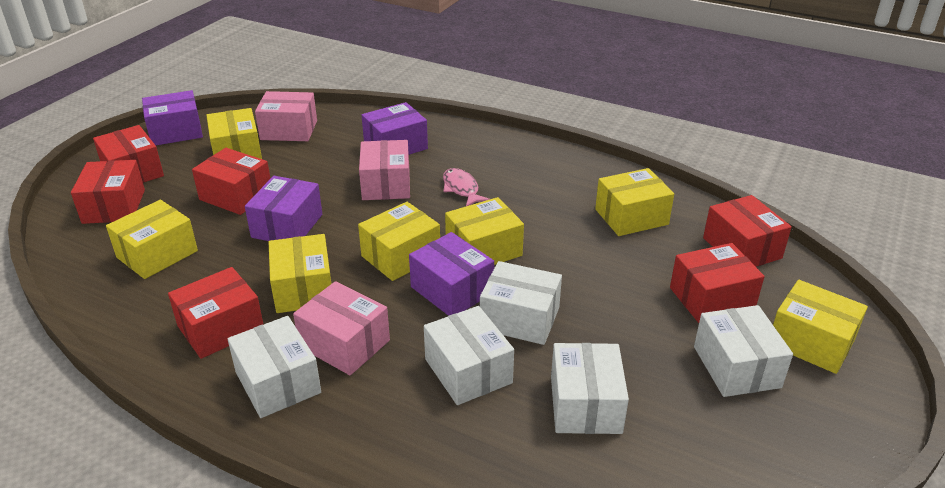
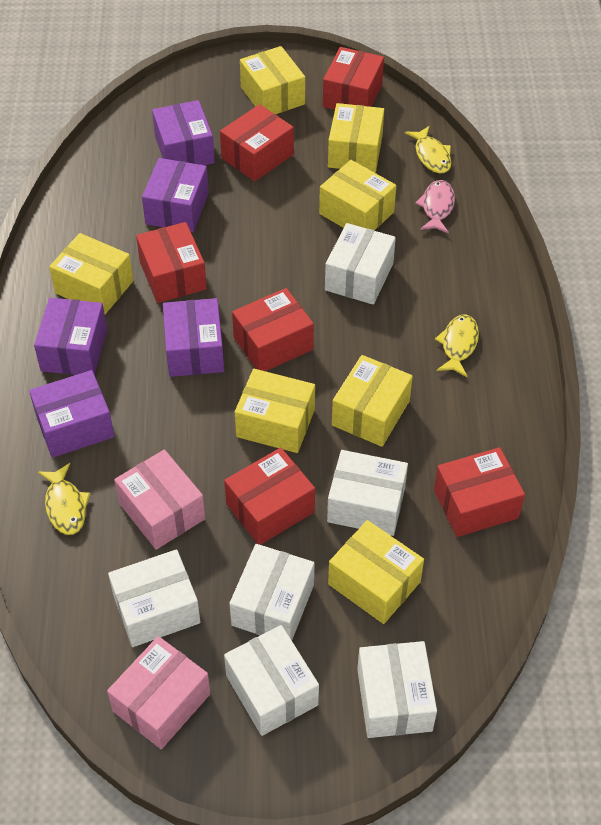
pink box: [255,91,317,141] [293,281,390,375] [359,140,410,200] = 3 -> [107,636,210,749] [114,450,205,550] = 2
purple box: [142,90,203,145] [245,176,322,241] [362,102,428,155] [409,232,494,316] = 4 -> [29,370,114,458] [34,298,107,375] [142,158,209,232] [152,100,215,165] [163,298,224,377] = 5
white box: [228,316,321,418] [424,306,514,405] [480,261,562,345] [551,343,629,434] [694,305,793,397] = 5 -> [108,549,200,647] [224,625,319,736] [229,544,315,640] [325,223,396,305] [327,450,408,536] [357,641,437,738] = 6
yellow fish: none = 0 -> [38,463,90,535] [405,126,451,174] [435,315,479,377] = 3

